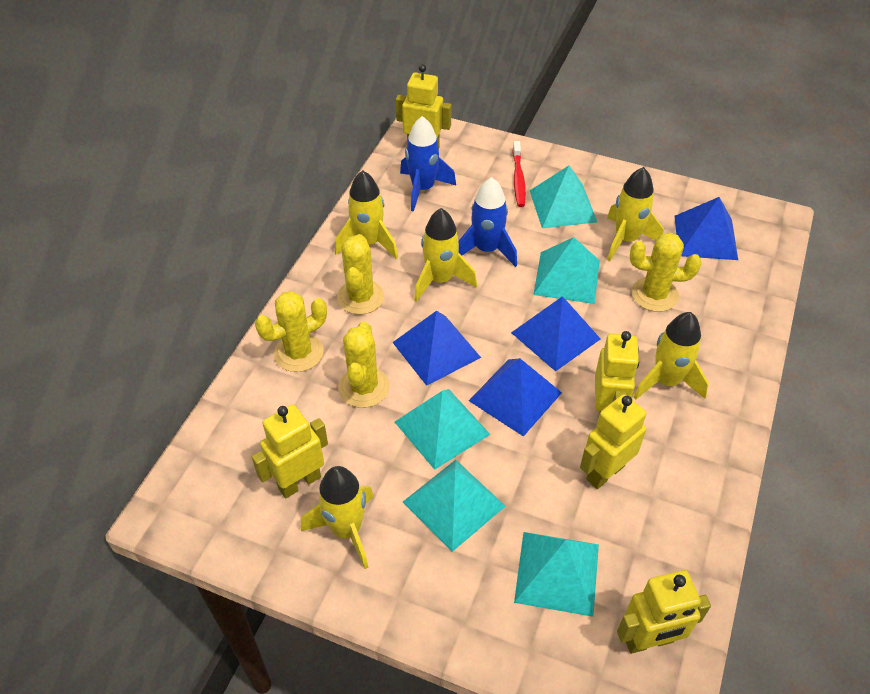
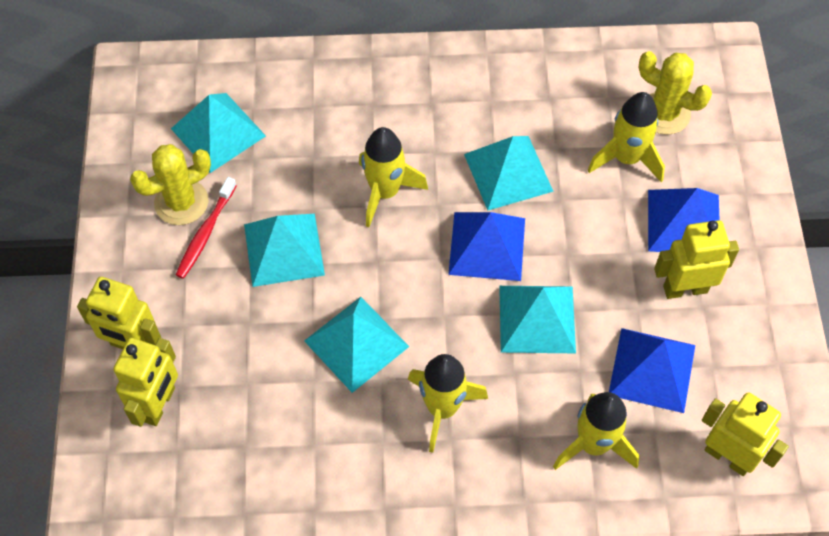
blue pyramid: [392,311,481,386] [469,358,562,437] [511,296,601,371] [675,197,738,260] = 4 -> [448,212,525,281] [609,328,695,413] [648,188,720,252] = 3
blue rocket: [400,116,456,212] [458,177,517,267] = 2 -> none = 0
yellow cactus: [255,291,327,372] [337,234,384,315] [338,322,389,408] [630,233,702,312] = 4 -> [130,144,211,225] [639,51,712,135] = 2
yellow robot: [252,404,328,498] [396,64,452,149] [580,394,646,489] [595,331,639,415] [617,570,711,654] = 5 -> [77,277,161,349] [113,338,178,427] [654,220,739,299] [702,393,789,476] = 4
yellow rocket: [301,466,374,569] [335,170,398,259] [414,208,477,302] [607,167,664,261] [634,312,709,400] = 5 -> [359,127,428,227] [408,354,488,453] [553,392,639,470] [588,92,665,182] = 4

